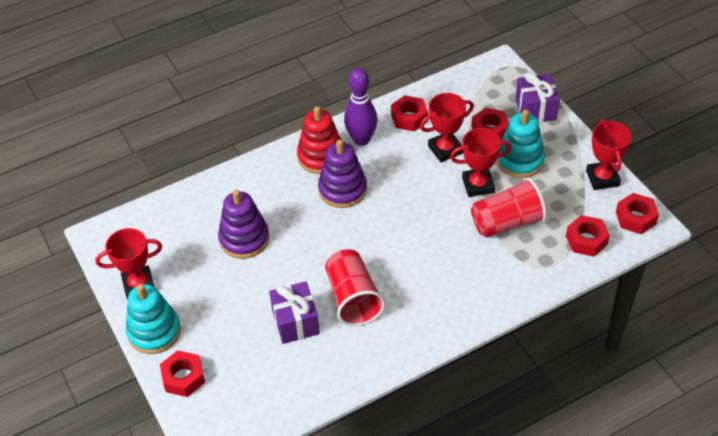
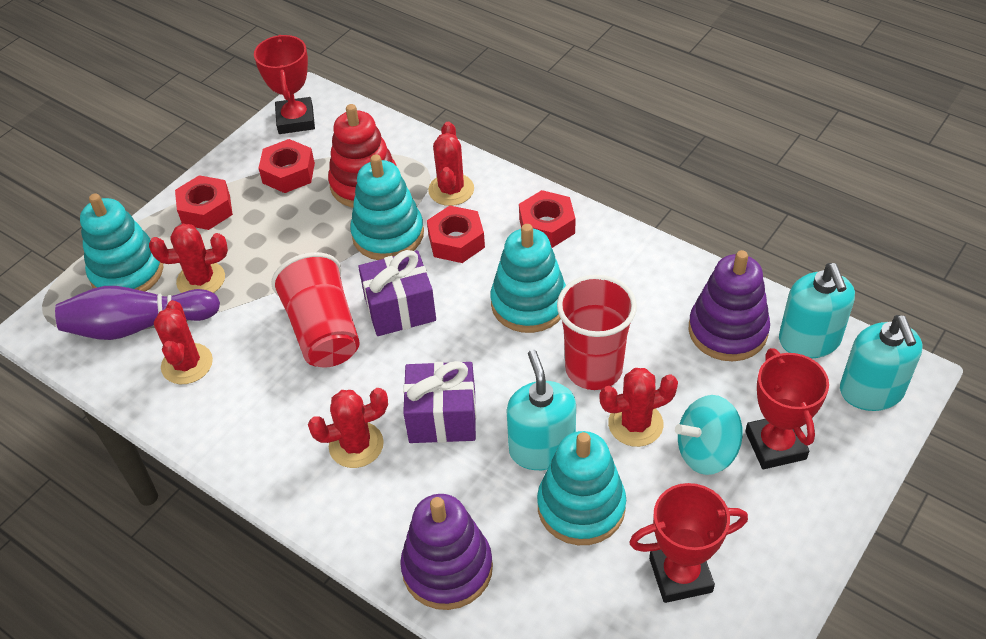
red cactus: none = 0 -> [149,224,228,293] [154,300,213,384] [308,388,388,468] [428,122,474,206] [599,368,678,447] = 5
red nut: [160,350,205,397] [391,95,428,131] [471,108,509,140] [566,215,610,257] [616,193,659,234] = 5 -> [175,175,233,230] [258,139,315,193] [427,205,485,263] [519,190,576,248] = 4
red trophy: [96,228,162,300] [420,93,474,162] [450,128,512,197] [586,119,632,190] = 4 -> [254,35,315,134] [629,483,748,603] [745,348,829,469] = 3
turquoise soap dispenser: none = 0 -> [506,350,576,470] [779,263,855,359] [840,315,922,411] = 3
turquoise spinning top: none = 0 -> [675,395,743,475] = 1
turquoise stacking toy: [125,284,181,354] [496,110,545,178] = 2 -> [80,193,163,292] [350,154,424,260] [491,224,566,333] [537,431,626,545] = 4

